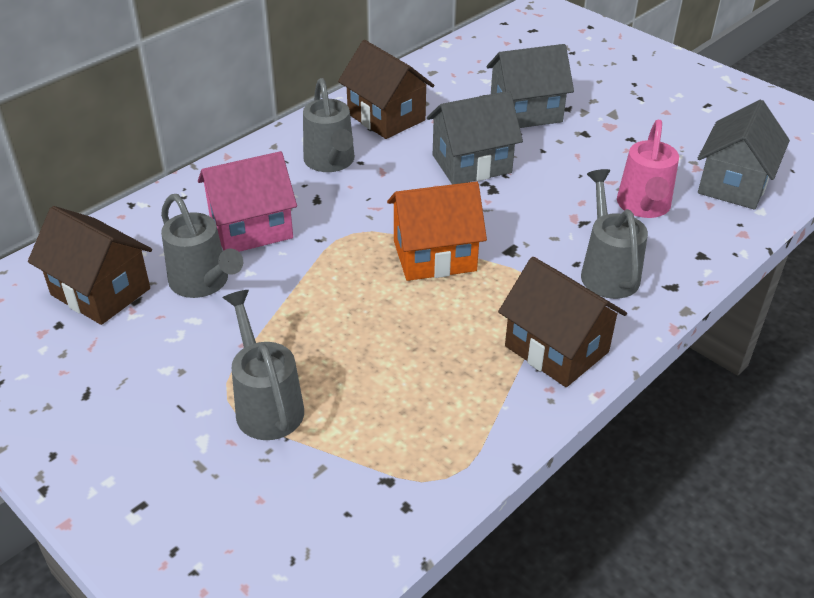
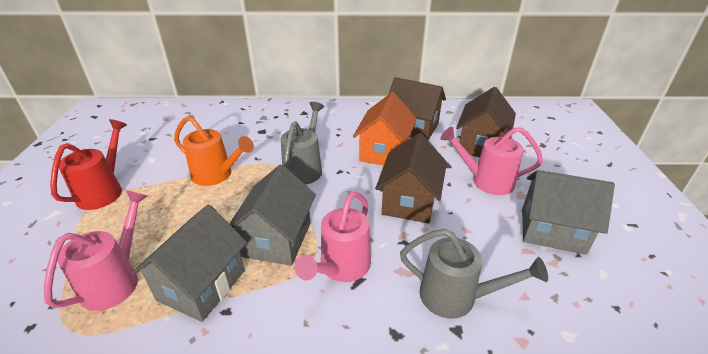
grey watering can: [161,194,243,298] [222,290,304,440] [303,78,355,172] [581,169,648,299] = 4 -> [281,102,324,185] [400,229,548,319] = 2
orange watering can: none = 0 -> [174,116,254,186] = 1
pink house: [198,151,297,252] = 1 -> none = 0
pink watering can: [617,120,679,218] = 1 -> [44,190,147,311] [295,191,371,282] [440,127,543,195] = 3
red watering can: none = 0 -> [50,119,127,210] = 1

